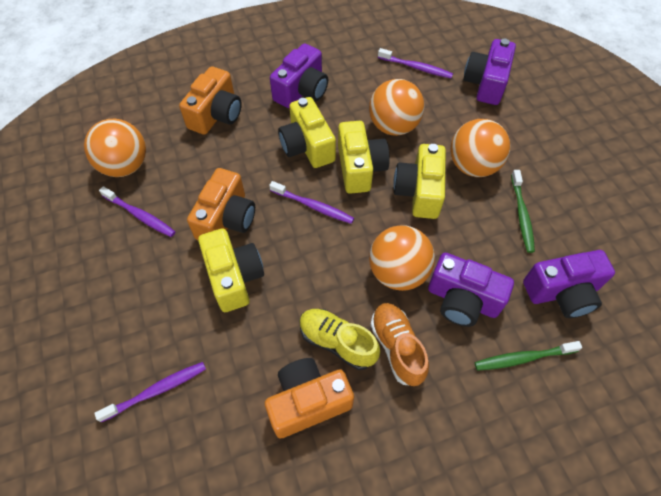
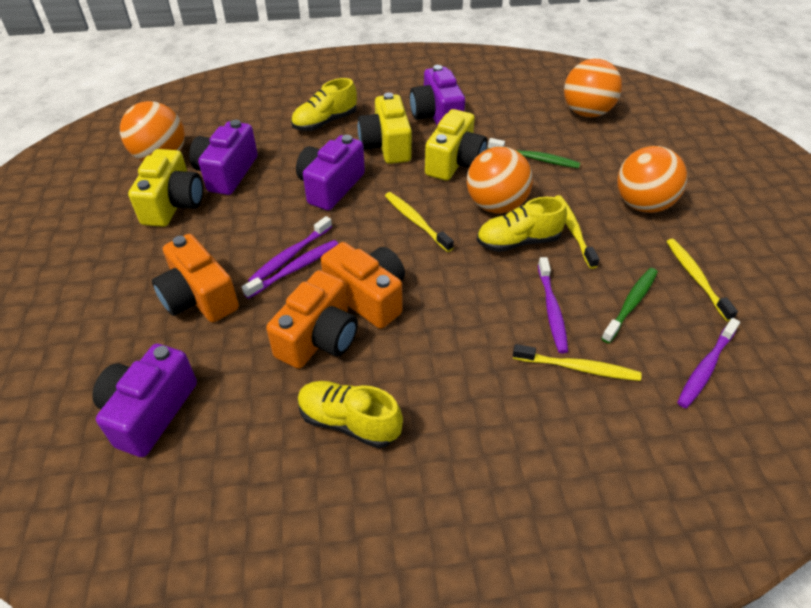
orange shoe: [370,303,429,386] = 1 -> none = 0
yellow camera: [198,228,264,312] [278,97,336,168] [338,121,390,194] [393,144,446,219] = 4 -> [128,149,203,227] [358,93,412,164] [425,109,487,181] = 3
yellow shoe: [300,309,380,370] = 1 -> [291,78,357,131] [298,381,403,448] [477,197,567,252] = 3
yellow toothbrush: none = 0 -> [385,192,454,252] [513,344,642,381] [555,195,599,269] [666,239,738,321] = 4

